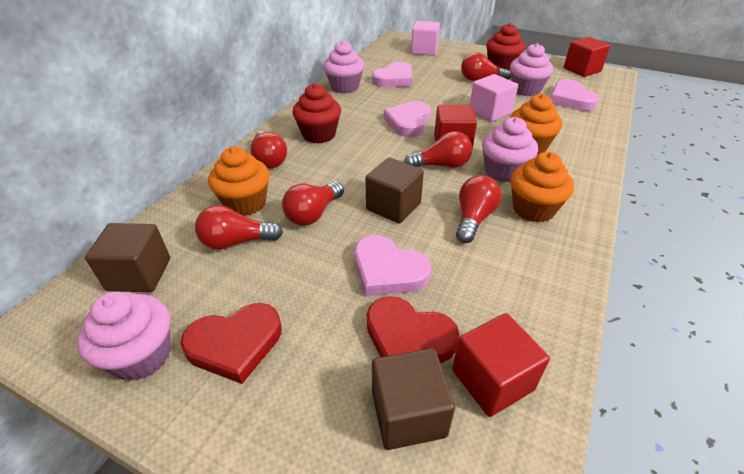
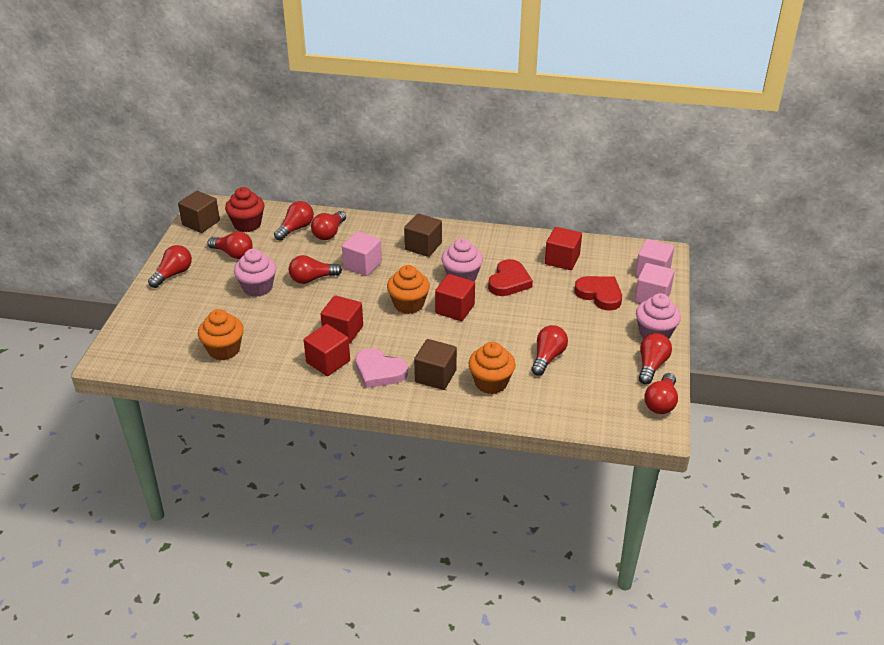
pink cube: [411,21,440,56] [470,74,518,122] = 2 -> [342,231,382,276] [635,239,674,278] [635,263,675,304] = 3
pink cupcake: [77,292,171,381] [323,41,364,94] [482,117,538,182] [510,43,553,96] = 4 -> [234,249,276,297] [442,238,483,282] [636,293,681,339] = 3
pink heart: [354,235,431,296] [372,62,412,87] [384,101,431,137] [551,79,599,111] = 4 -> [355,348,408,388] = 1
red cube: [434,105,477,150] [452,313,550,417] [564,37,610,77] = 3 -> [304,324,350,376] [321,295,363,344] [435,274,475,321] [545,227,582,270] = 4
red cupcake: [292,83,341,144] [486,23,525,71] = 2 -> [225,187,264,232] = 1
red light bulb: [195,205,283,250] [250,131,287,168] [282,181,344,226] [404,131,472,168] [456,175,501,243] [461,52,511,81] = 6 -> [148,245,192,288] [207,231,253,259] [274,201,314,241] [289,255,342,284] [311,211,346,240] [531,325,568,376] [639,333,672,385] [644,373,678,414] = 8

